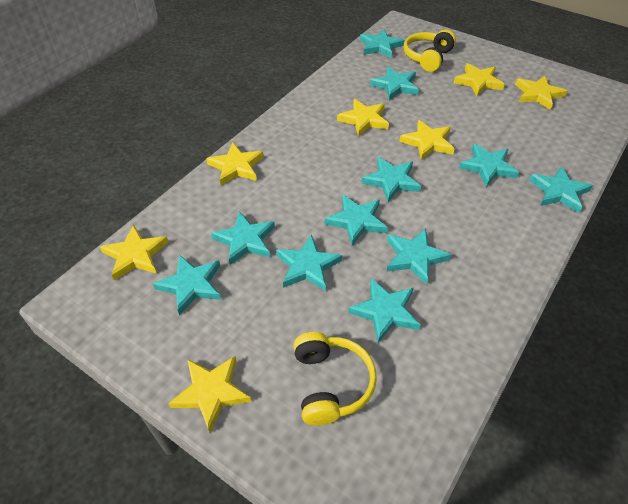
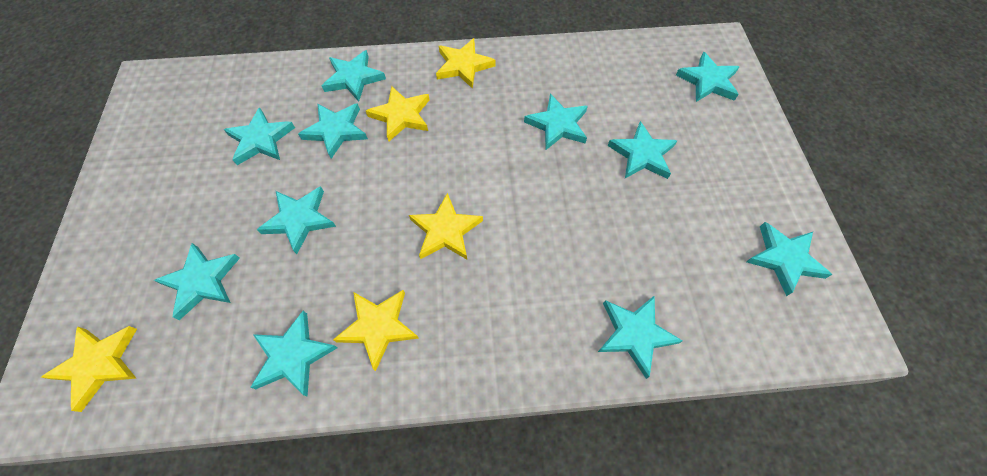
yellow headphones: [293,332,377,426] [404,29,456,72] = 2 -> none = 0
yellow star: [100,225,169,281] [168,356,251,433] [206,143,263,185] [337,99,389,137] [399,120,455,160] [454,63,505,96] [515,76,567,110] = 7 -> [41,326,137,412] [333,290,419,371] [366,86,429,141] [409,193,483,259] [436,38,496,89] = 5

